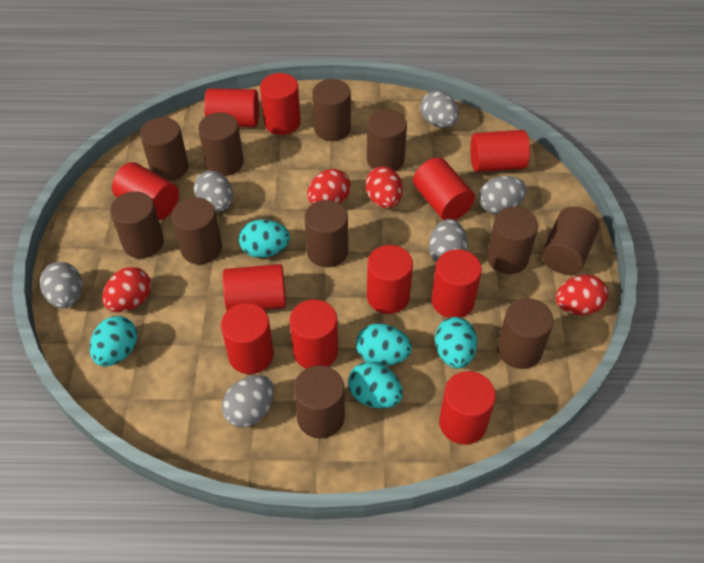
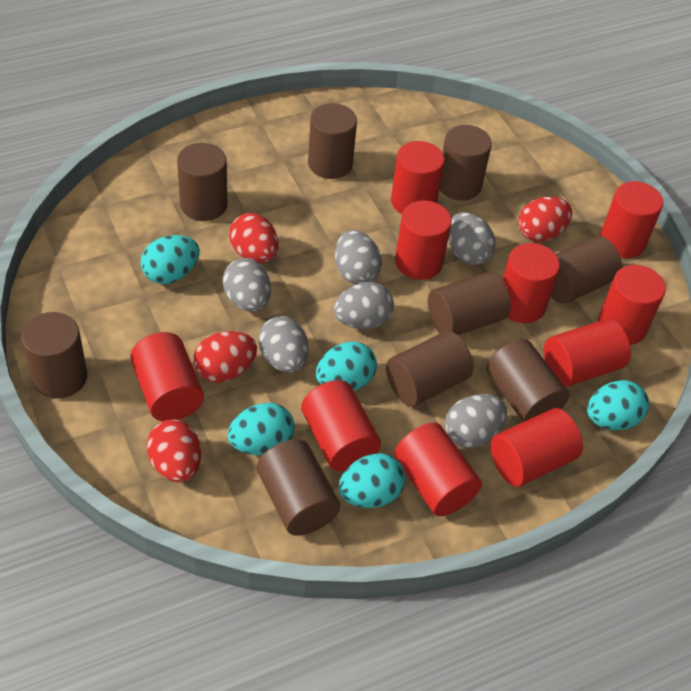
brown cylinder: [110,191,164,258] [140,117,188,181] [171,197,222,264] [198,112,244,176] [293,365,345,439] [304,200,348,267] [312,79,351,141] [367,109,407,171] [487,207,538,274] [497,298,554,369] [542,207,599,274] = 11 -> [21,312,87,399] [177,143,227,221] [257,439,340,536] [308,103,357,179] [386,331,474,407] [428,271,511,335] [439,125,492,200] [486,339,569,422] [550,236,622,304] = 9
red cylinder: [112,162,179,220] [204,88,259,127] [221,303,274,374] [223,264,286,311] [260,73,301,135] [289,299,338,369] [367,245,413,314] [413,157,475,220] [432,249,482,318] [439,371,496,444] [470,130,530,172] = 11 -> [130,332,204,421] [301,380,381,472] [391,141,445,214] [394,423,482,516] [395,201,452,280] [490,408,583,487] [503,243,560,323] [544,319,631,387] [598,265,666,345] [600,181,663,258] = 10

